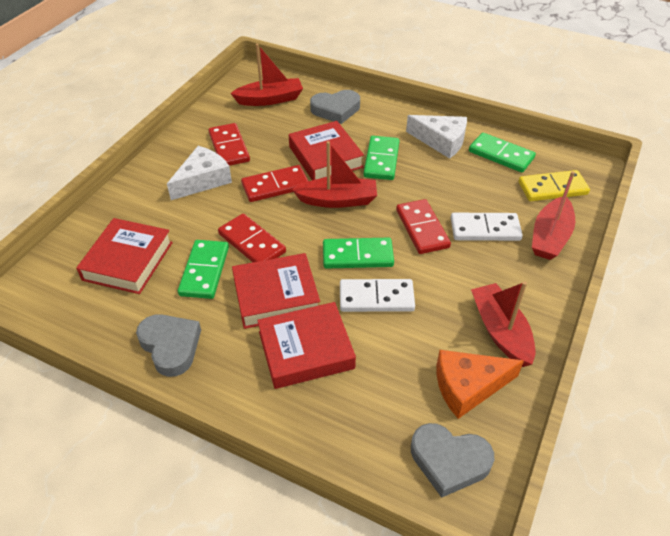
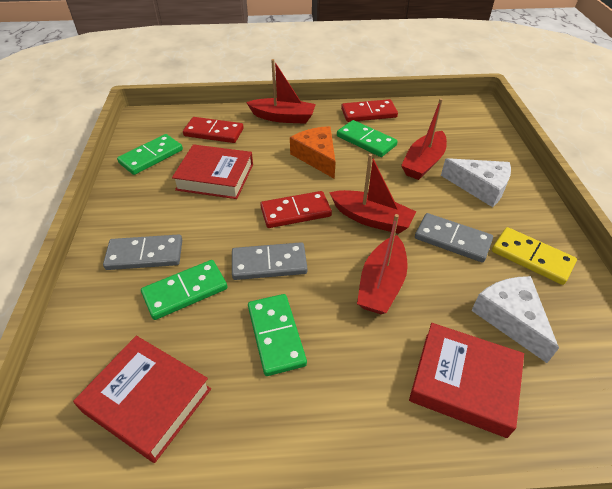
grey domino: none = 0 -> [103,234,182,270] [232,242,308,280] [415,213,493,262] = 3
grey heart: [136,314,201,377] [310,90,360,124] [411,423,494,498] = 3 -> none = 0
red book: [76,218,173,294] [232,253,320,329] [257,302,356,389] [289,121,364,180] = 4 -> [73,336,211,463] [172,144,253,199] [409,323,524,438] = 3
red domino: [208,123,250,166] [218,214,286,262] [241,165,308,202] [396,199,451,254] = 4 -> [183,117,244,143] [260,191,332,228] [341,99,398,122] = 3
white domino: [340,279,415,312] [451,213,523,241] = 2 -> none = 0

